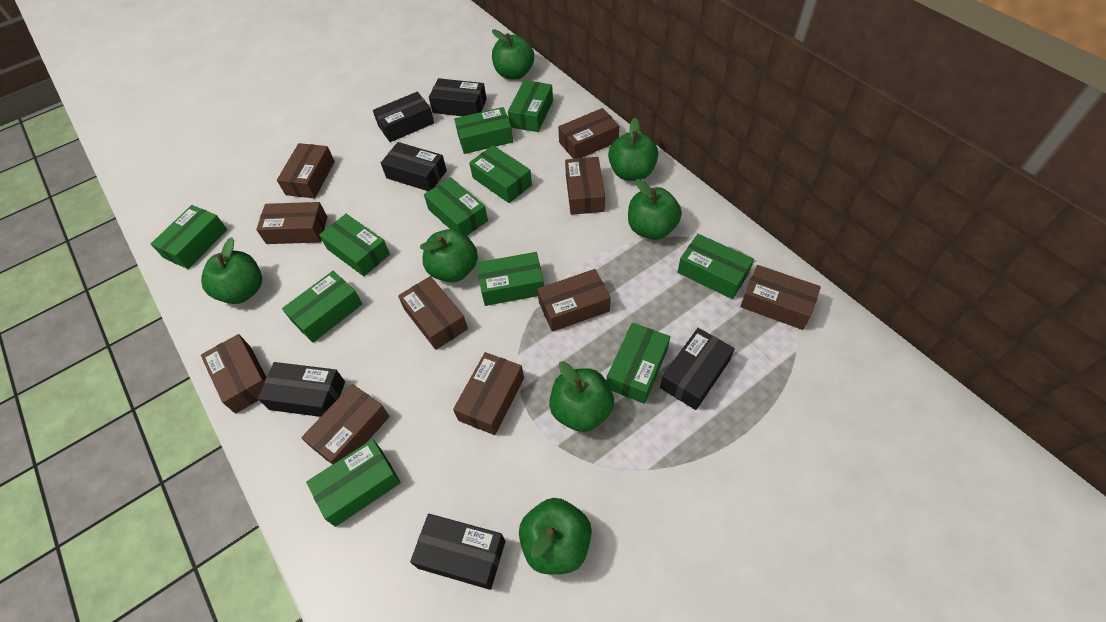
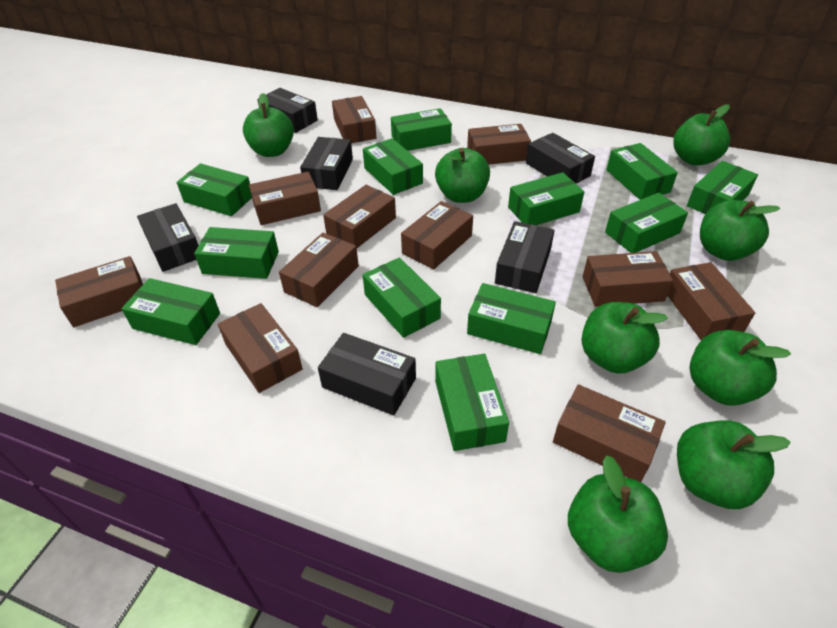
brown box: [201,334,266,414] [256,202,327,244] [277,143,335,199] [301,384,390,465] [398,276,468,350] [453,352,524,435] [537,269,611,332] [558,108,619,159] [565,157,605,215] [740,265,821,330] = 10 -> [55,256,143,327] [218,303,303,393] [249,172,321,225] [279,233,359,307] [323,185,396,248] [332,96,376,143] [401,201,473,270] [467,124,531,165] [553,384,666,482] [583,251,673,307] [667,262,755,340] = 11
green apple: [201,237,262,304] [420,229,478,283] [492,29,534,80] [519,498,592,574] [549,361,614,432] [608,118,658,181] [628,179,682,240] = 7 -> [243,93,294,157] [435,148,490,203] [568,455,668,573] [582,302,668,374] [673,104,730,166] [677,420,791,509] [689,330,791,406] [700,200,780,261] = 8
green box: [151,205,227,269] [282,271,362,343] [306,439,401,527] [319,214,390,276] [424,177,488,236] [454,107,513,154] [469,145,532,203] [477,252,544,306] [508,80,553,132] [607,323,670,404] [678,234,754,299] = 11 -> [121,278,220,345] [177,163,252,216] [194,227,279,279] [363,138,423,195] [363,257,441,338] [391,108,452,151] [435,354,509,451] [467,283,556,354] [508,172,584,225] [605,193,688,253] [606,143,678,200] [687,161,758,214] = 12

